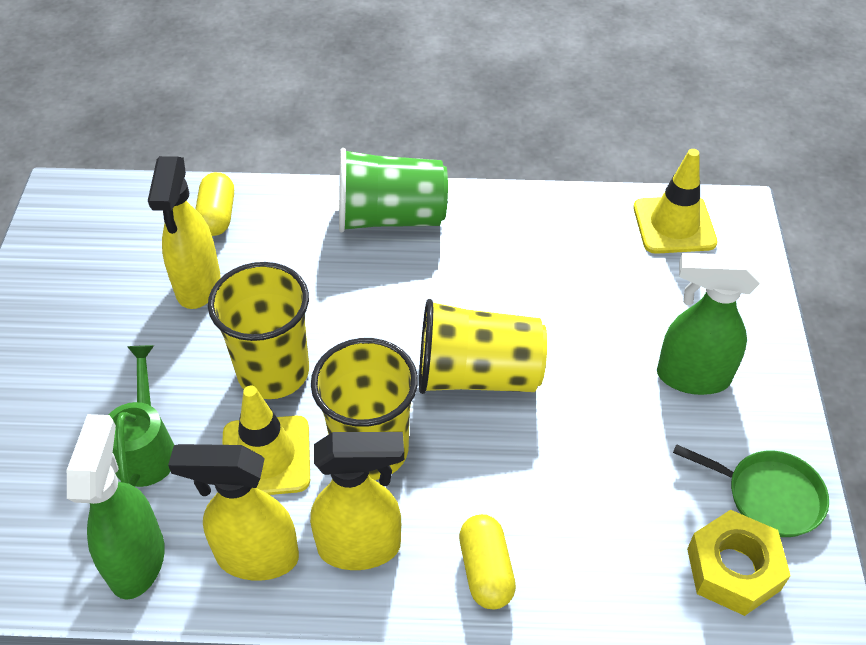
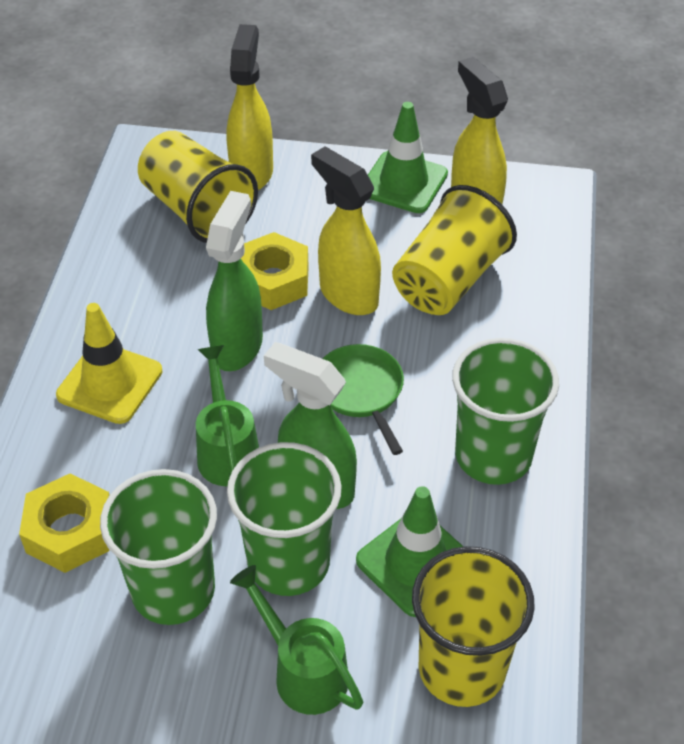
green cup: [339,148,448,232] = 1 -> [100,469,217,625] [227,442,342,596] [452,338,559,485] = 3
green traffic cone: none = 0 -> [356,486,464,617] [368,102,448,213] = 2
green watering can: [109,345,174,487] = 1 -> [196,345,259,486] [230,565,363,715] = 2
yellow capsule: [195,172,234,236] [459,514,516,609] = 2 -> none = 0
yellow nut: [687,510,791,616] = 1 -> [19,474,109,573] [241,232,309,310] = 2
yellow traffic cone: [222,385,310,495] [633,149,717,254] = 2 -> [56,303,162,424] = 1

